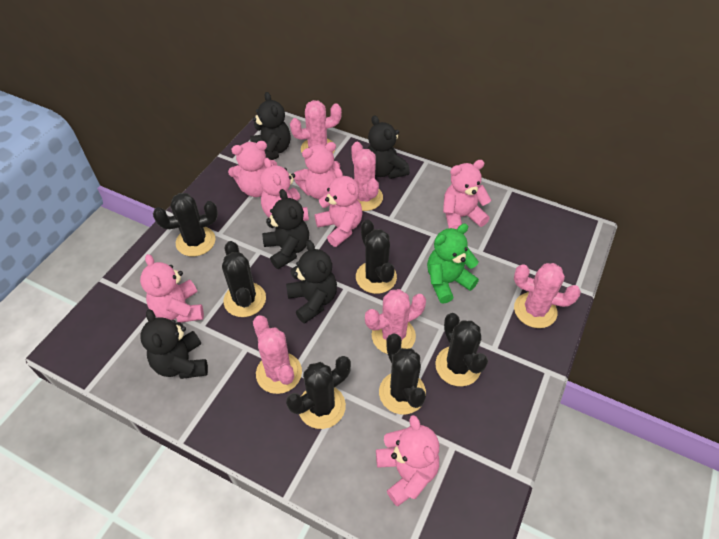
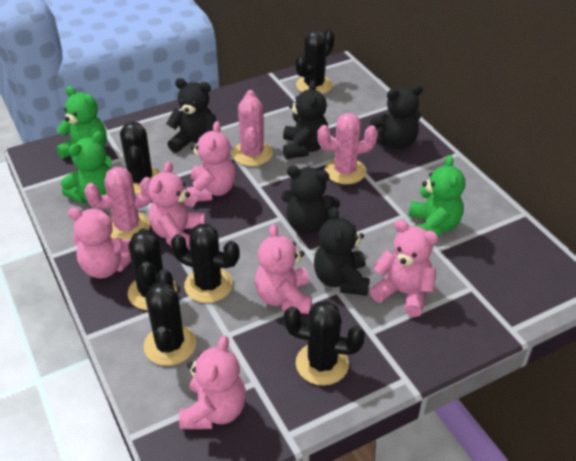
green teddy bear: [427,223,479,304] = 1 -> [56,86,107,159] [61,131,112,203] [409,155,465,237] = 3
pink cactus: [253,315,302,394] [290,100,342,153] [351,142,383,211] [365,289,426,354] [514,263,581,328] = 5 -> [84,167,152,240] [232,90,273,166] [317,113,378,184] = 3
pink teddy bear: [140,254,204,322] [228,141,277,197] [260,158,309,221] [294,142,340,199] [315,168,363,247] [376,415,439,506] [443,160,491,229] = 7 -> [68,208,131,278] [148,161,206,250] [179,335,246,429] [187,121,236,202] [255,224,312,314] [370,219,438,317] = 6

